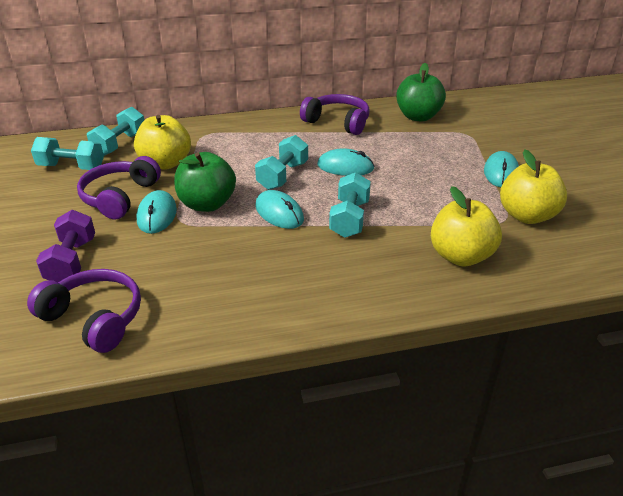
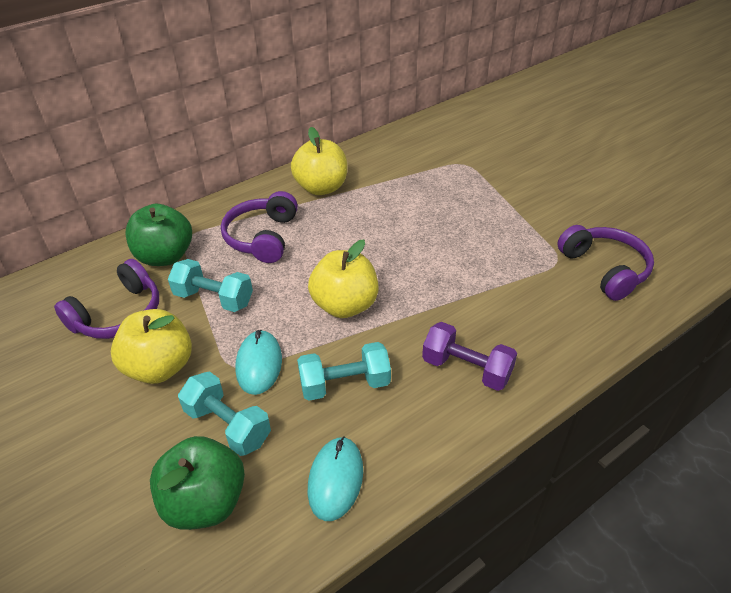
turquoise dumbbell: [31,137,104,170] [87,107,144,156] [255,135,308,190] [329,172,371,238] = 4 -> [168,259,253,312] [178,371,271,456] [297,342,391,401] = 3
turquoise mouse: [136,190,177,234] [255,190,304,229] [317,148,375,176] [484,151,519,187] = 4 -> [235,330,282,395] [308,436,363,521] = 2

